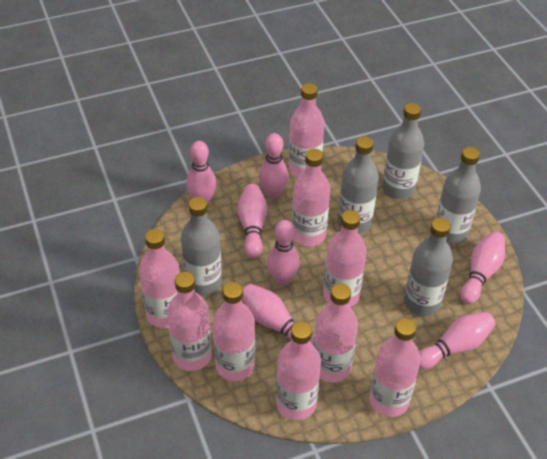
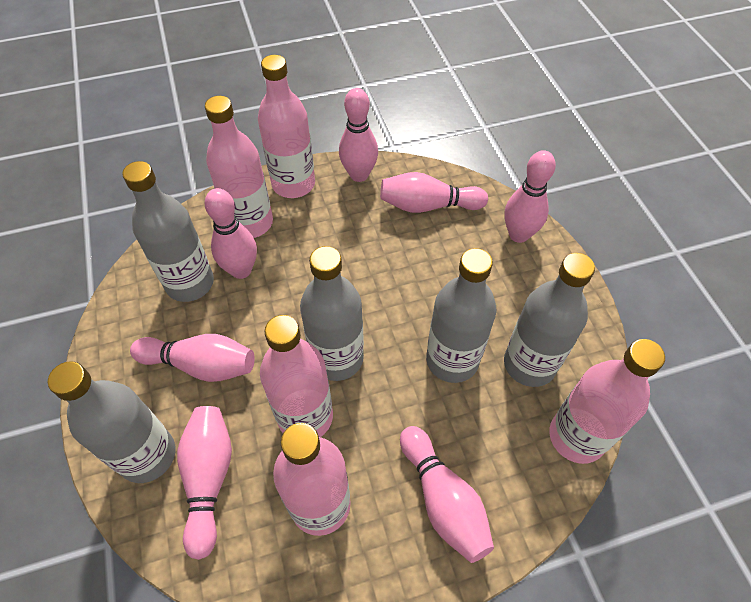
pink bottle: [139,229,180,328] [167,272,212,371] [213,282,255,381] [276,321,321,420] [288,83,325,178] [292,149,330,246] [314,283,358,383] [323,210,366,307] [369,318,421,417] = 9 -> [205,96,273,238] [258,55,315,198] [260,315,333,437] [273,423,351,536] [549,339,665,464] = 5

